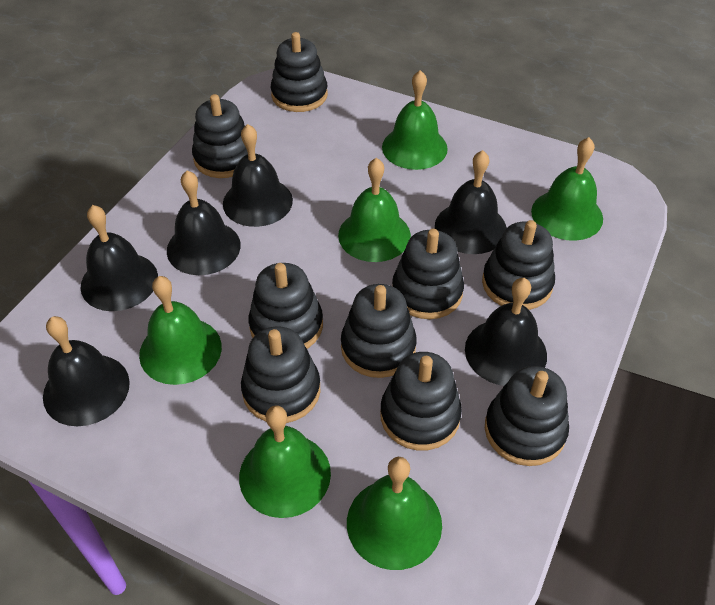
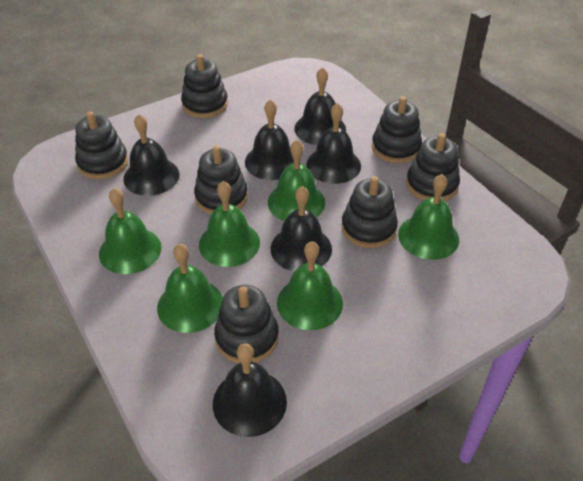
black stacking toy: [192,94,248,178] [241,326,320,423] [248,263,323,349] [271,32,328,112] [341,284,417,378] [380,352,462,451] [392,229,464,319] [482,220,555,310] [485,366,569,466] = 9 -> [75,111,128,179] [181,54,228,118] [194,145,248,214] [214,285,279,364] [341,176,398,248] [372,97,422,163] [406,133,460,201] = 7

